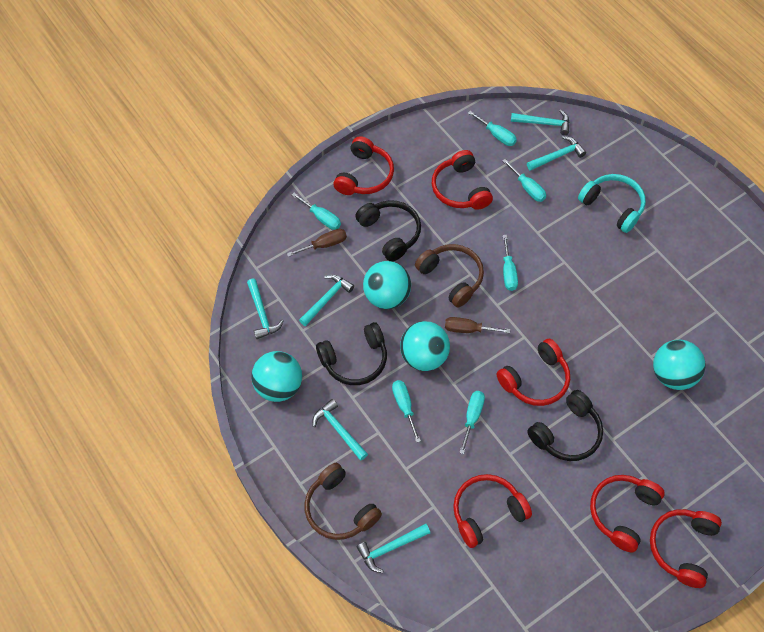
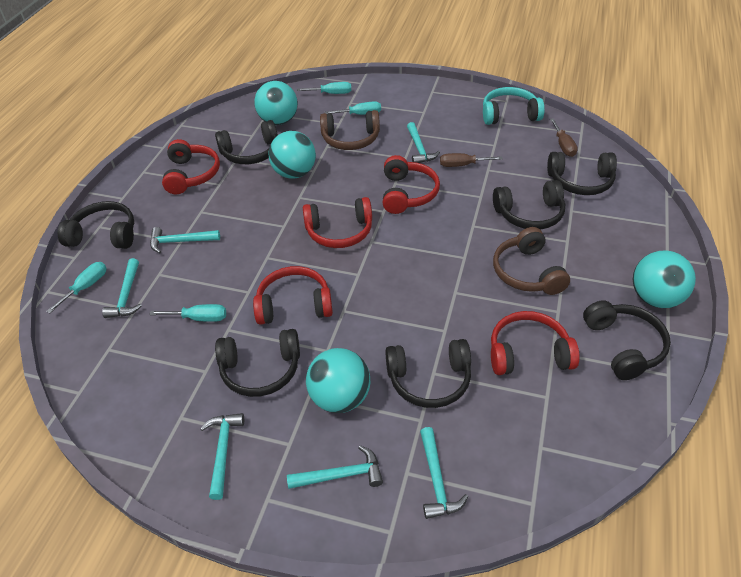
black headphones: [316,322,387,385] [356,200,421,262] [527,390,603,461] = 3 -> [58,201,134,249] [215,120,278,164] [215,329,300,397] [385,339,471,408] [493,180,565,230] [547,152,617,195] [583,300,671,380] = 7
red headphones: [333,136,394,195] [432,150,493,210] [453,474,532,548] [497,339,570,406] [590,475,665,553] [650,509,722,588] = 6 -> [162,139,220,194] [253,266,333,325] [303,197,372,248] [383,155,440,214] [491,311,580,375] = 5
turquoise screwdriver: [292,193,341,230] [392,380,421,443] [459,391,485,454] [468,111,517,146] [502,159,546,202] [503,235,518,291] = 6 -> [46,262,107,313] [150,304,226,322] [297,82,351,94] [325,101,381,115] = 4

